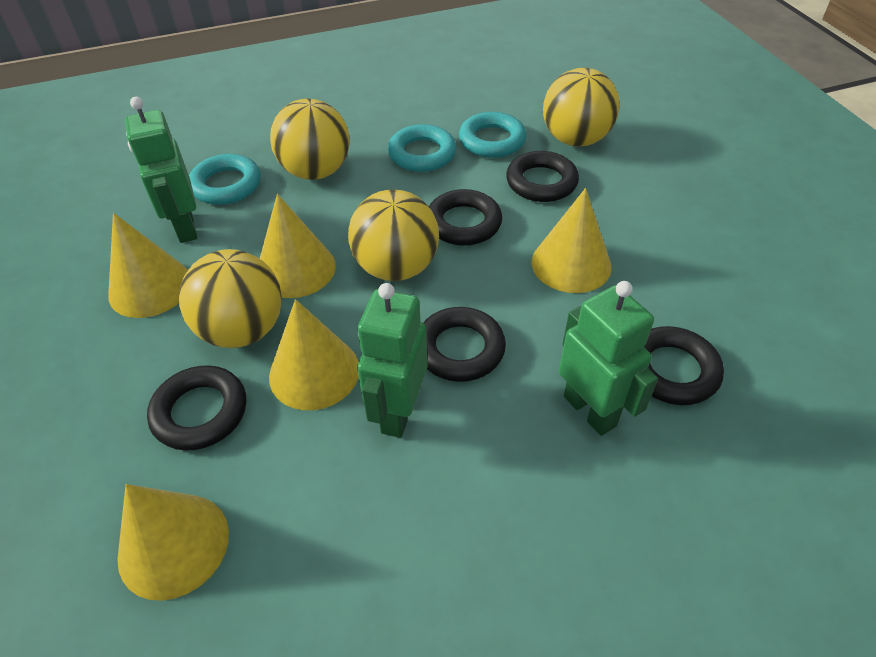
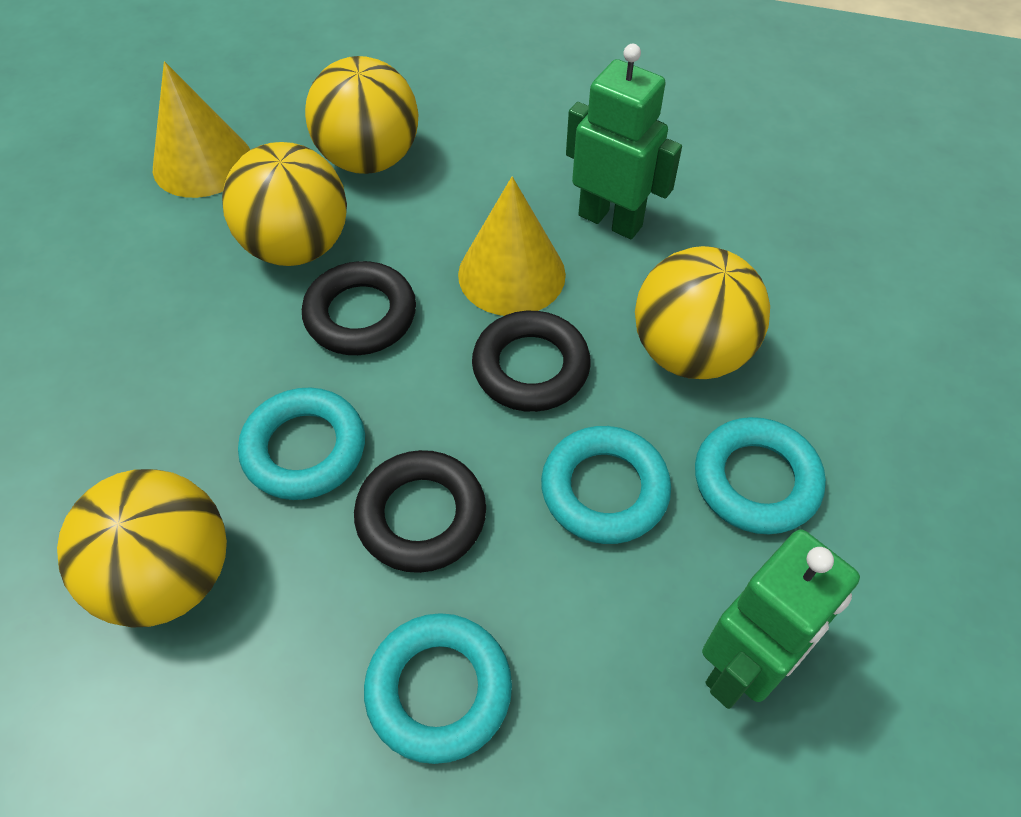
black ring: [147,365,246,450] [423,307,506,382] [429,189,502,246] [506,151,579,202] [643,326,724,405] = 5 -> [302,261,416,355] [354,450,486,573] [472,311,591,412] = 3
green robot: [125,97,197,243] [357,283,428,438] [559,281,658,436] = 3 -> [566,44,682,239] [702,529,860,709] = 2
turquoise ring: [189,154,261,205] [388,124,456,172] [459,112,527,158] = 3 -> [238,387,365,500] [364,613,512,764] [541,426,671,544] [695,417,826,534] = 4
yellow cone: [108,213,188,318] [117,484,229,601] [260,194,336,298] [269,299,359,410] [532,188,612,293] = 5 -> [153,62,250,198] [458,177,566,316] = 2

